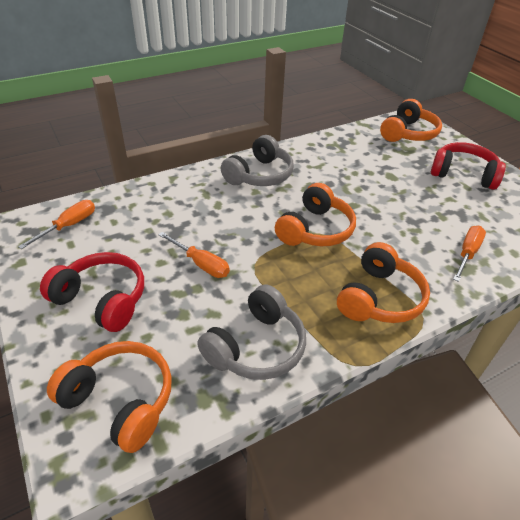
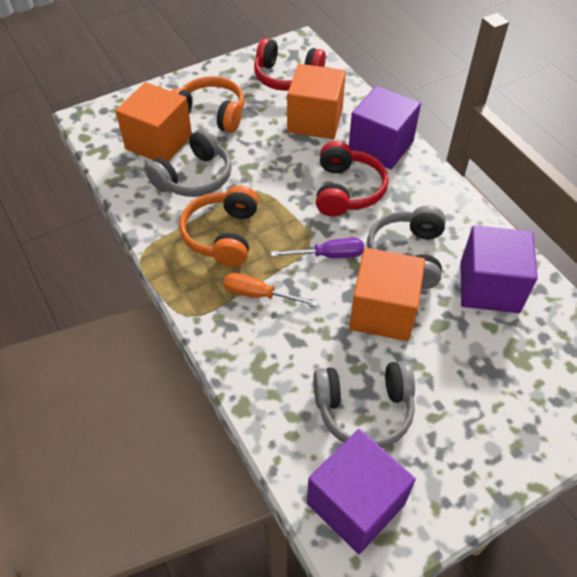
grey headphones: [197,284,306,380] [221,135,294,186] = 2 -> [145,128,232,197] [313,361,415,448] [367,205,446,289] = 3
orange cube: none = 0 -> [116,82,192,162] [287,64,346,139] [349,248,425,341] = 3
orange headphones: [47,341,172,453] [275,183,356,246] [337,242,430,323] [380,99,442,142] = 4 -> [171,76,244,133] [179,186,258,267] = 2
orange screwdriver: [18,200,95,249] [158,232,230,278] [453,226,486,282] = 3 -> [223,273,318,307] = 1
purple cube: none = 0 -> [307,429,416,554] [349,86,421,169] [461,225,538,313] = 3
purple screwdriver: none = 0 -> [271,238,364,258] = 1

